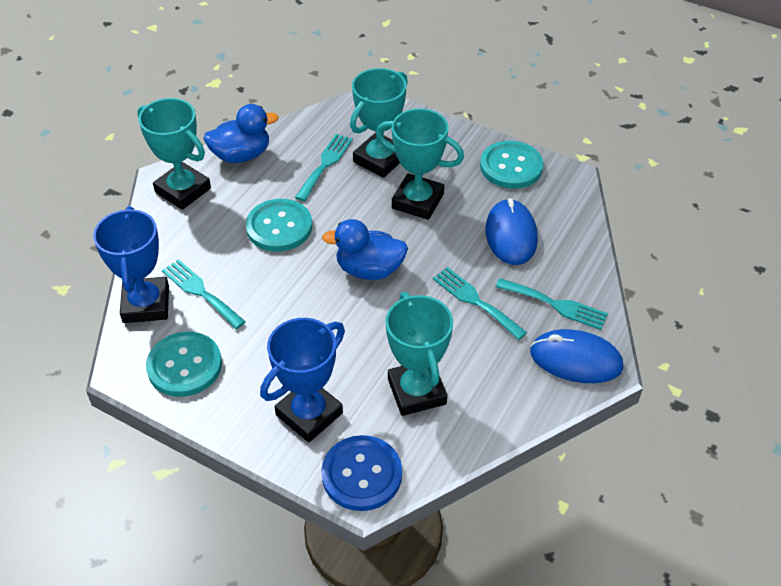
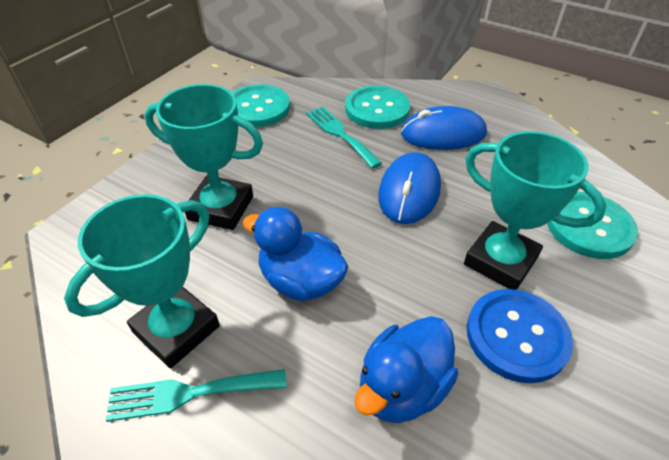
blue trophy: [93,206,169,323] [260,318,345,442] = 2 -> none = 0
turquoise fork: [162,259,246,329] [295,134,353,201] [433,267,527,340] [495,278,608,330] = 4 -> [105,369,286,422] [306,106,382,168] = 2
turquoise trophy: [137,98,211,210] [350,68,408,178] [376,109,464,220] [386,292,453,416] = 4 -> [64,194,220,368] [144,84,263,230] [464,131,606,290] = 3

